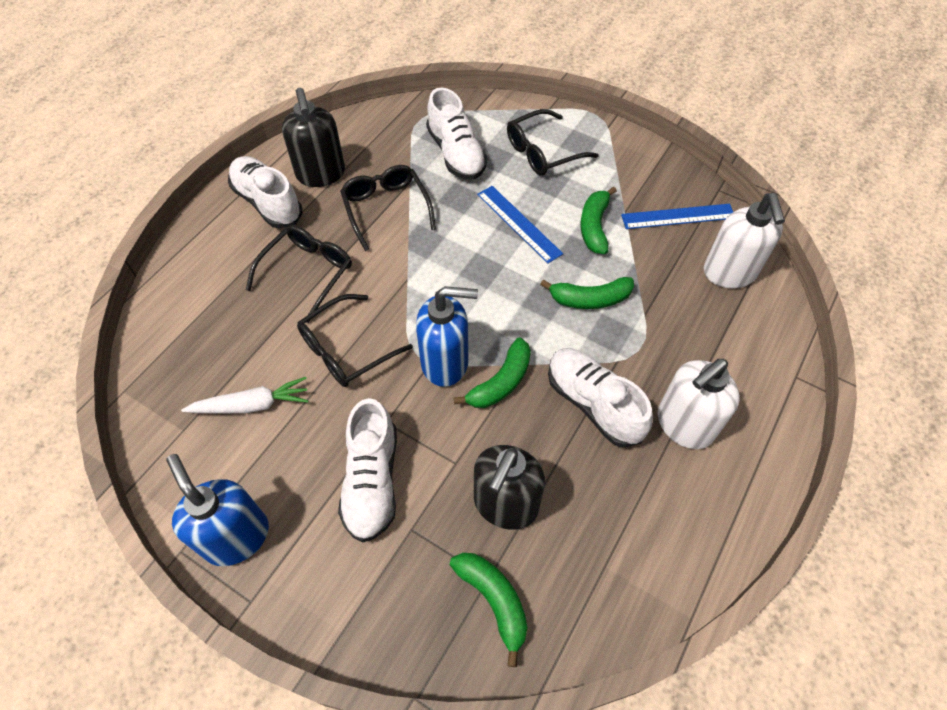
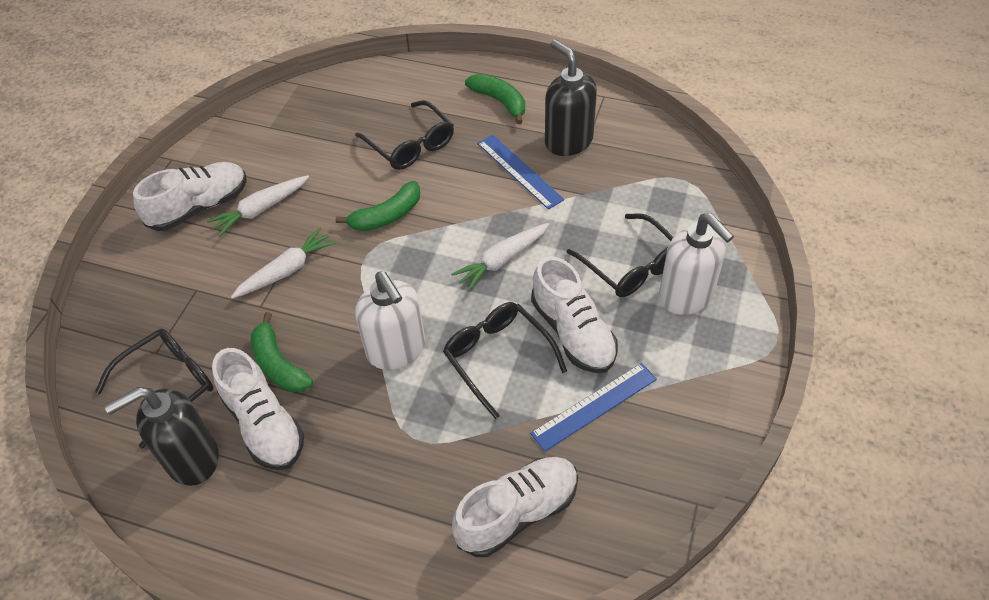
blue soap dispenser: [166,454,269,566] [416,286,478,387] = 2 -> none = 0
green banana: [450,553,527,667] [454,338,531,408] [540,277,634,309] [580,187,617,254] = 4 -> [251,312,313,392] [336,181,420,231] [465,74,525,124] = 3
white carrot: [181,377,309,414] = 1 -> [207,175,309,237] [231,228,336,299] [451,223,549,291] = 3

